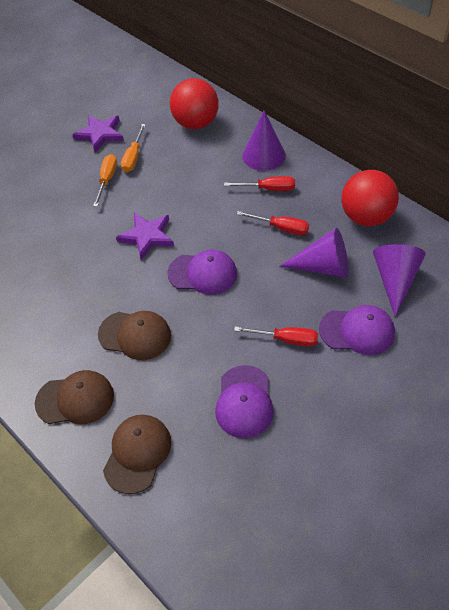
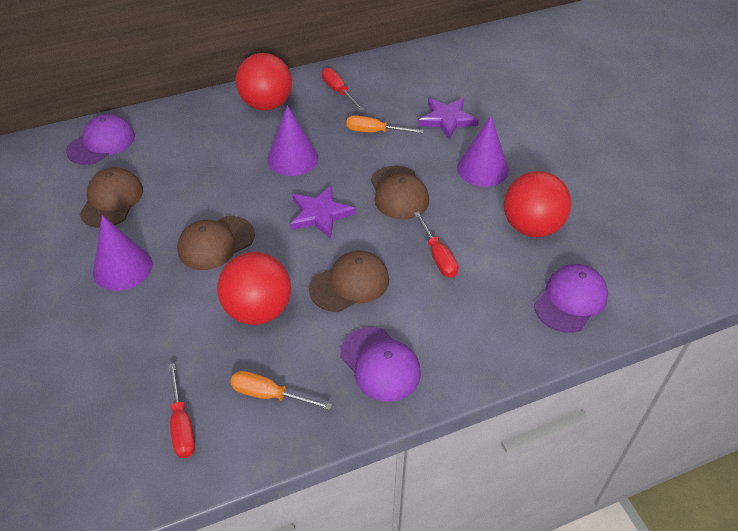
brown cap: [35,370,114,424] [98,311,171,360] [103,415,171,494] = 3 -> [80,167,143,228] [177,216,255,270] [309,250,389,312] [371,166,429,220] = 4
red ball: [170,78,219,129] [341,170,399,226] = 2 -> [217,252,291,325] [236,53,292,111] [504,171,571,237] = 3

